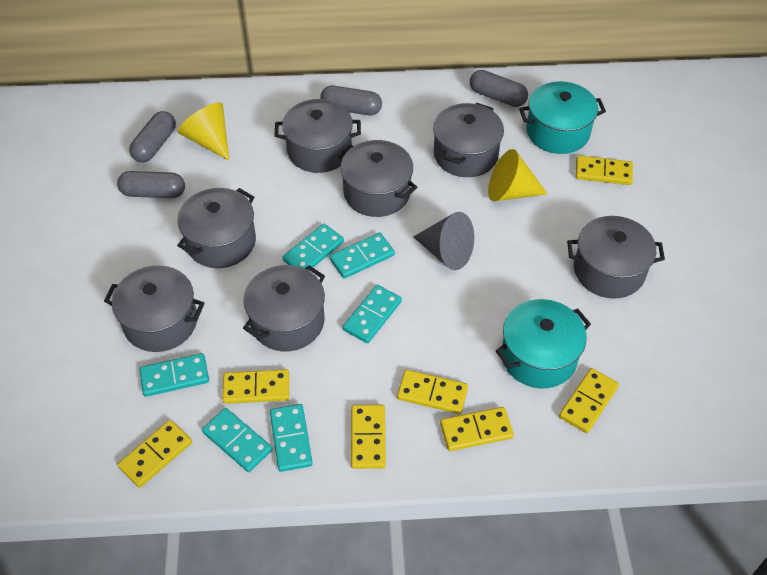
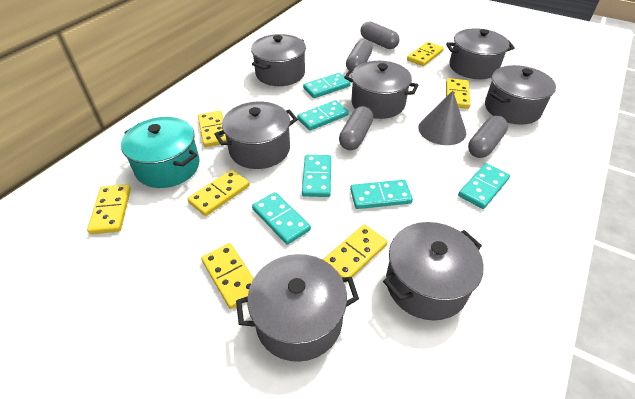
turquoise pot: [496,299,591,389] [519,81,606,154] = 2 -> [121,117,200,188] = 1
yellow cone: [178,102,229,160] [488,149,548,201] = 2 -> none = 0

